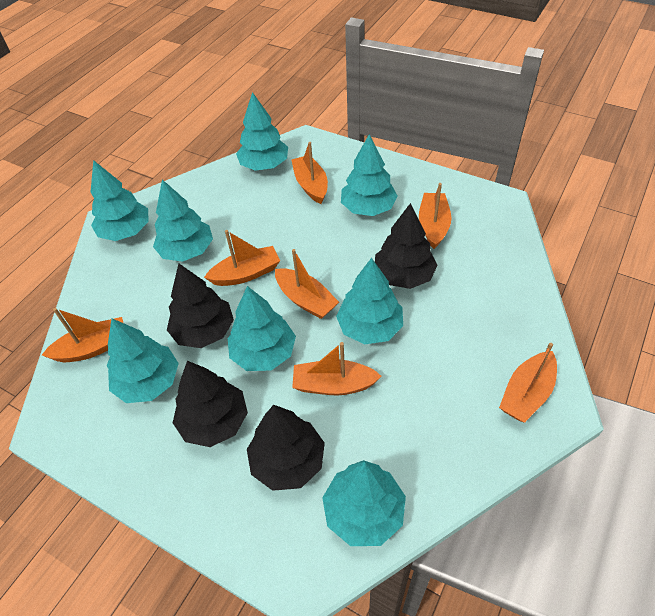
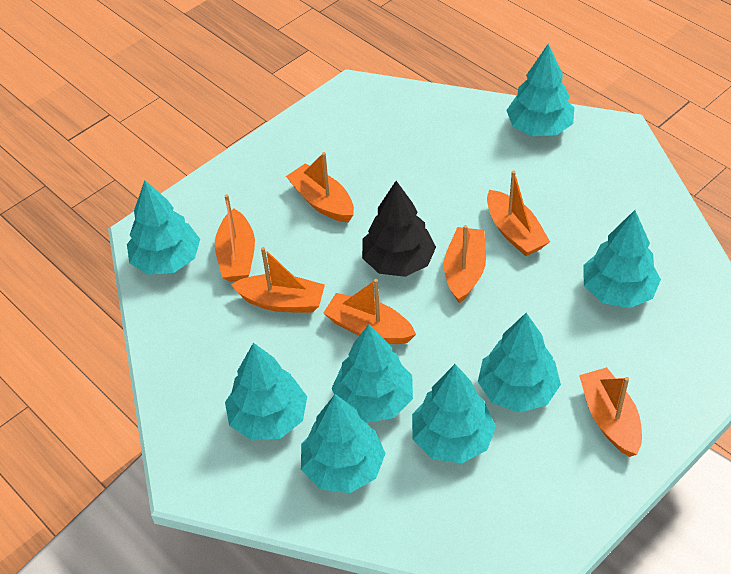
black tree: [167,264,234,348] [173,361,248,447] [247,405,325,491] [375,203,438,289] = 4 -> [362,181,436,277] = 1

